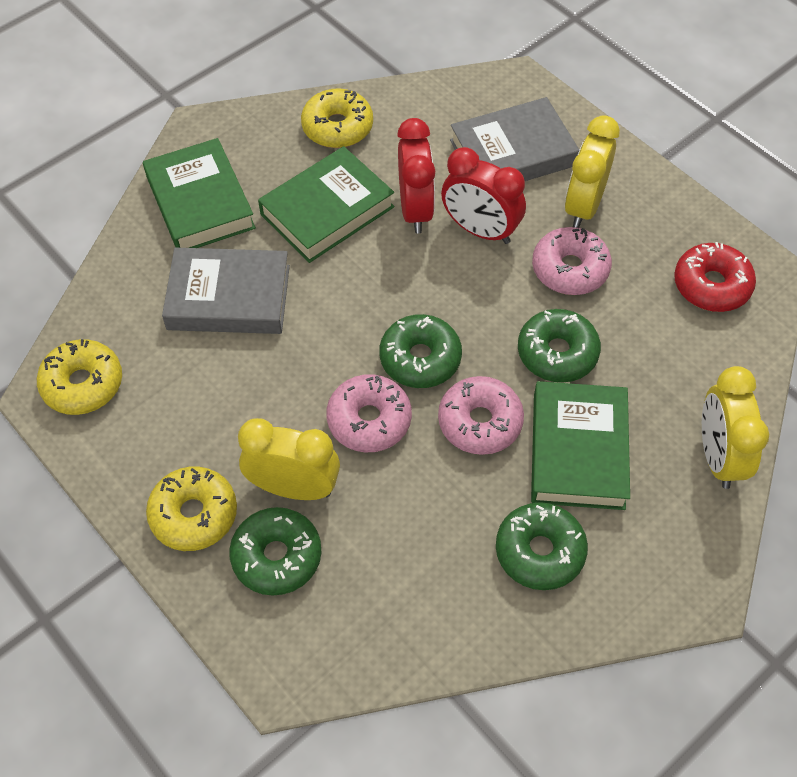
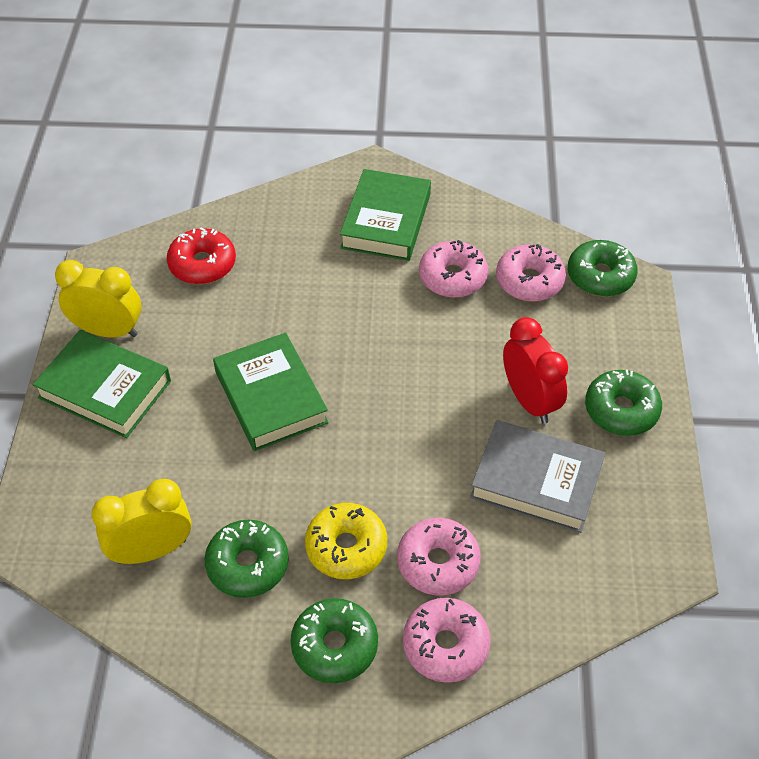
grey book: [162,247,290,334] [450,97,579,181] = 2 -> [470,420,605,533] = 1
pink donut: [326,374,412,452] [438,376,524,455] [532,227,612,295] = 3 -> [397,518,481,595] [403,598,491,683] [419,240,488,298] [496,244,566,301] = 4
red clock: [397,118,435,233] [441,147,526,244] = 2 -> [503,317,568,424] = 1
yellow clock: [238,418,340,500] [565,115,620,228] [702,366,769,489] = 3 -> [55,260,142,338] [91,479,191,564] = 2
yellow donut: [37,339,122,415] [146,467,237,551] [301,88,373,148] = 3 -> [305,503,387,579] = 1

